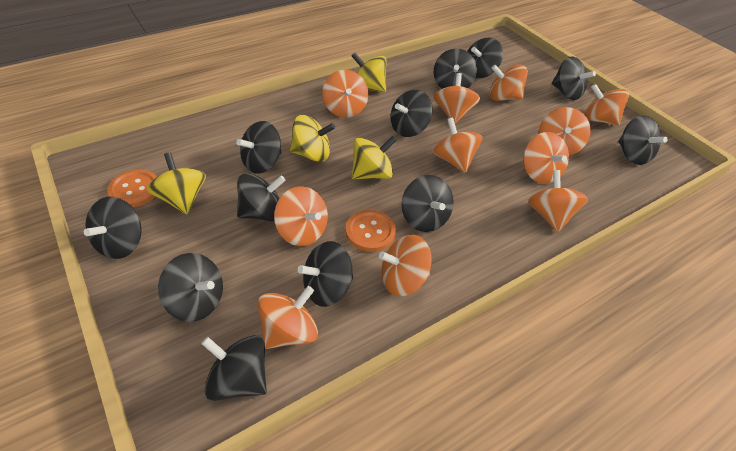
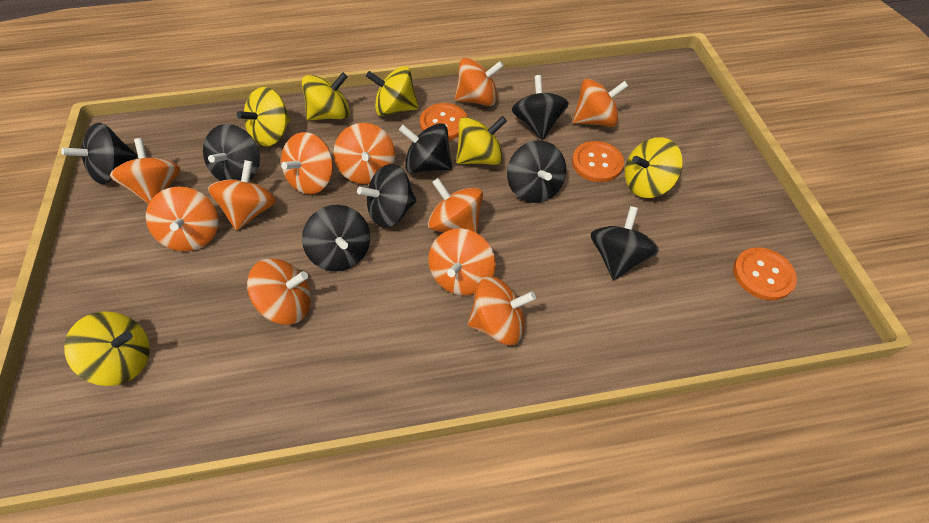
black spinning top: [84,197,142,259] [158,253,223,322] [201,335,267,401] [236,121,281,174] [237,173,286,222] [298,241,353,307] [390,90,433,137] [401,175,454,232] [434,49,477,89] [467,38,503,78] [552,57,596,100] [618,115,668,165] = 12 -> [61,123,138,184] [203,124,260,181] [302,205,370,271] [357,164,416,228] [399,123,452,173] [507,140,566,203] [512,75,569,140] [591,206,659,280] = 8
orange button: [107,170,157,207] [346,210,396,252] = 2 -> [420,103,467,140] [572,141,624,182] [733,247,797,300] = 3
yellow spinning top: [147,152,206,214] [290,115,335,162] [352,53,387,92] [352,136,397,179] = 4 -> [64,312,150,386] [237,87,291,146] [302,72,350,121] [366,66,419,116] [456,116,507,165] [625,137,683,198] = 6

